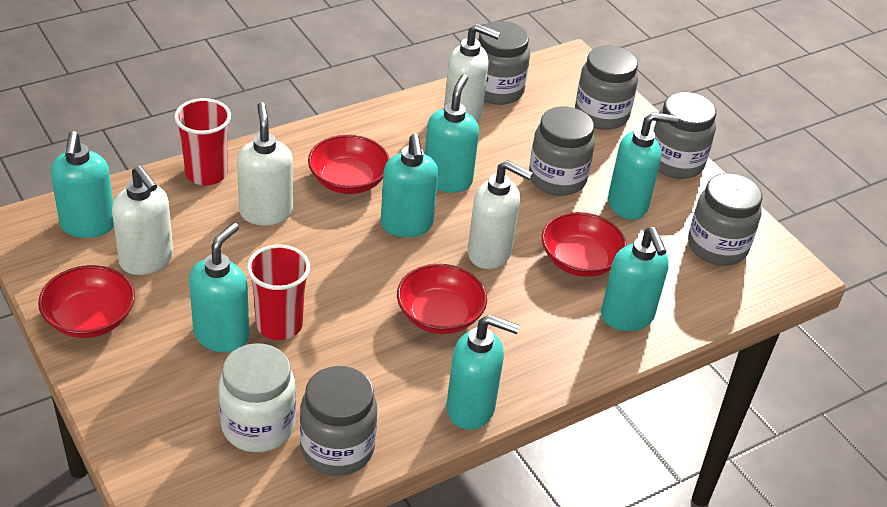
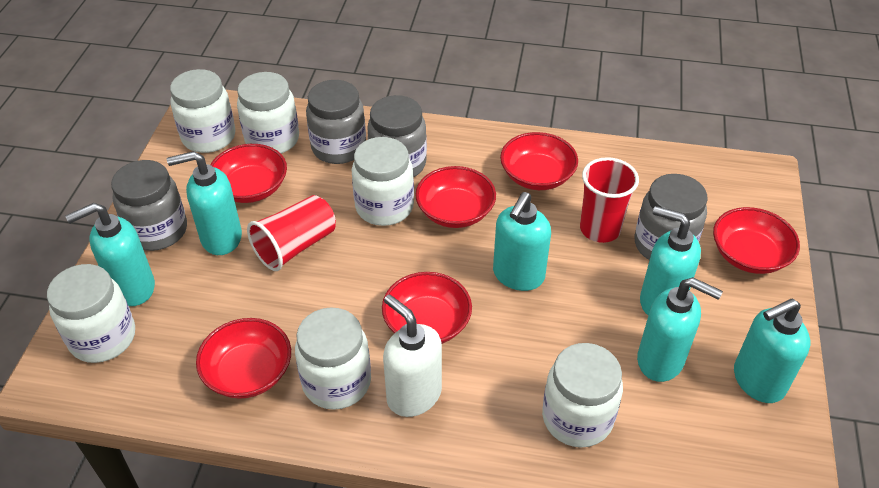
grey jar: [300,366,377,476] [478,21,530,105] [529,107,595,196] [575,45,638,130] [653,92,716,179] [688,173,763,266] = 6 -> [111,160,187,251] [306,80,366,164] [367,95,427,177] [634,174,708,260] = 4
red bowl: [38,265,135,338] [308,135,390,194] [397,264,487,334] [542,212,627,277] = 4 -> [196,318,291,399] [210,144,287,203] [382,272,472,344] [415,166,496,228] [500,132,578,190] [713,207,800,274] = 6
turquoise soap dispenser: [51,131,114,238] [189,223,249,353] [381,134,438,237] [425,74,479,193] [446,315,520,430] [601,227,669,331] [608,112,679,220] = 7 -> [66,203,155,306] [167,151,242,255] [493,192,551,291] [637,277,723,382] [640,206,701,315] [734,299,810,403] = 6
white jar: [219,343,296,452] = 1 -> [47,264,135,363] [170,69,235,153] [237,72,299,154] [295,307,371,410] [352,137,414,226] [542,343,623,448] = 6
white soap dispenser: [112,166,173,275] [237,102,293,225] [444,24,500,122] [468,160,533,269] = 4 -> [383,294,442,417] = 1

